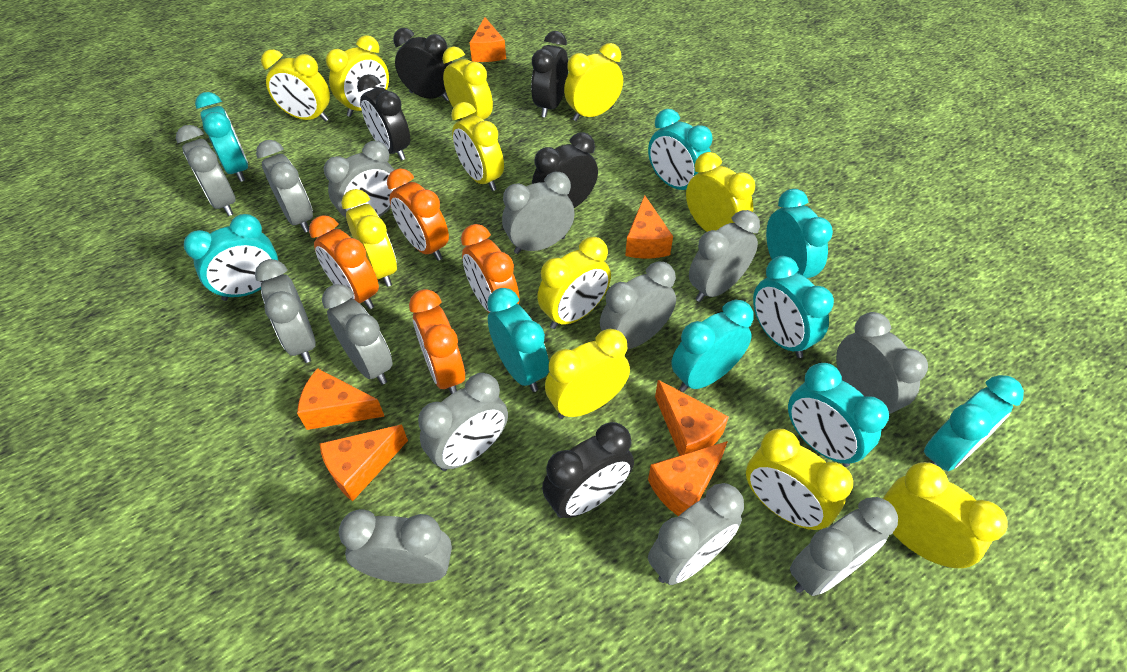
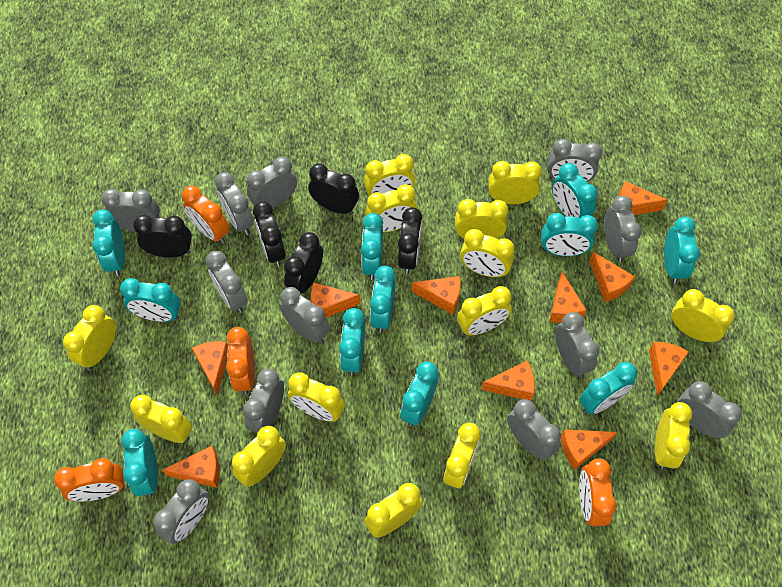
grey clock: [176,125,236,216] [255,259,316,363] [256,140,313,233] [322,284,393,385] [324,141,400,217] [339,509,452,584] [418,373,508,471] [502,172,574,254] [600,261,676,349] [648,483,744,585] [689,210,760,302] [790,497,898,596] [836,312,928,414] = 13 -> [101,189,160,232] [153,479,209,544] [206,251,248,313] [215,172,254,235] [243,369,284,433] [247,157,297,208] [280,287,330,343] [507,399,561,460] [547,139,602,183] [555,312,599,377] [604,196,642,262] [677,381,742,438] = 12
orange cheese: [297,368,384,430] [320,425,408,502] [470,17,506,62] [625,195,673,259] [648,441,728,516] [655,380,729,455] = 6 -> [162,446,220,488] [192,341,228,396] [311,282,360,318] [411,276,461,315] [481,360,535,401] [549,272,587,323] [561,429,617,470] [589,252,635,302] [619,181,668,215] [649,342,689,396] = 10
turquoise clock: [184,214,278,301] [195,92,248,182] [487,288,549,392] [648,109,713,190] [671,300,754,392] [753,256,834,358] [766,189,833,278] [788,363,889,467] [924,375,1024,471] = 9 -> [92,209,125,276] [120,278,181,322] [121,429,158,496] [339,308,365,376] [361,213,383,280] [370,266,396,333] [400,362,439,426] [541,213,598,256] [552,163,597,218] [579,362,637,415] [664,217,700,284] = 11
yellow clock: [261,49,330,122] [326,35,389,117] [341,189,397,287] [442,47,493,120] [451,102,504,191] [537,237,611,329] [545,329,630,419] [564,43,623,121] [686,152,755,232] [746,428,853,530] [883,462,1008,568] = 11 -> [63,305,116,369] [130,395,192,443] [232,426,286,487] [288,372,345,422] [364,154,415,196] [365,184,417,232] [365,483,423,538] [443,423,481,489] [455,199,508,239] [457,286,512,335] [460,229,515,277] [489,161,542,204] [655,402,692,469] [672,289,735,343] = 14

